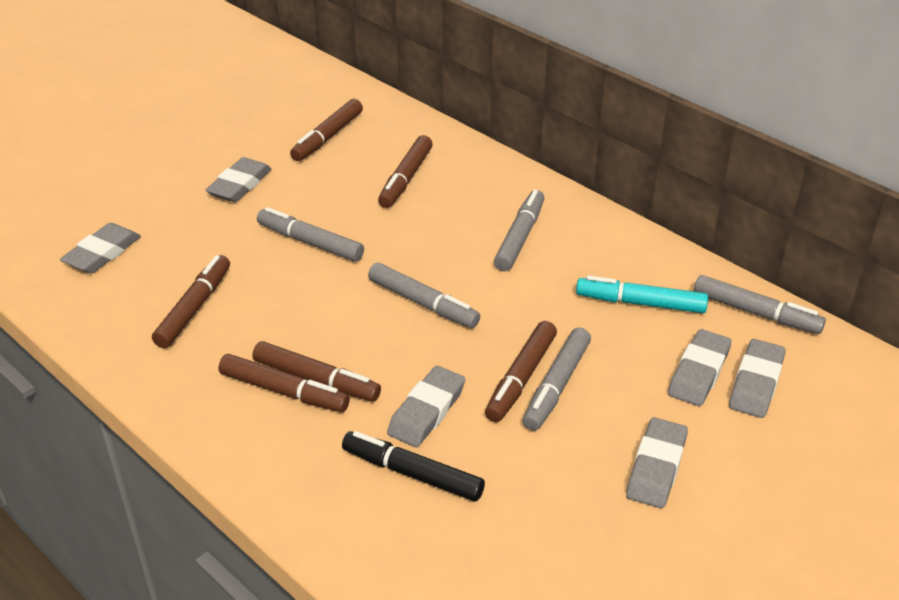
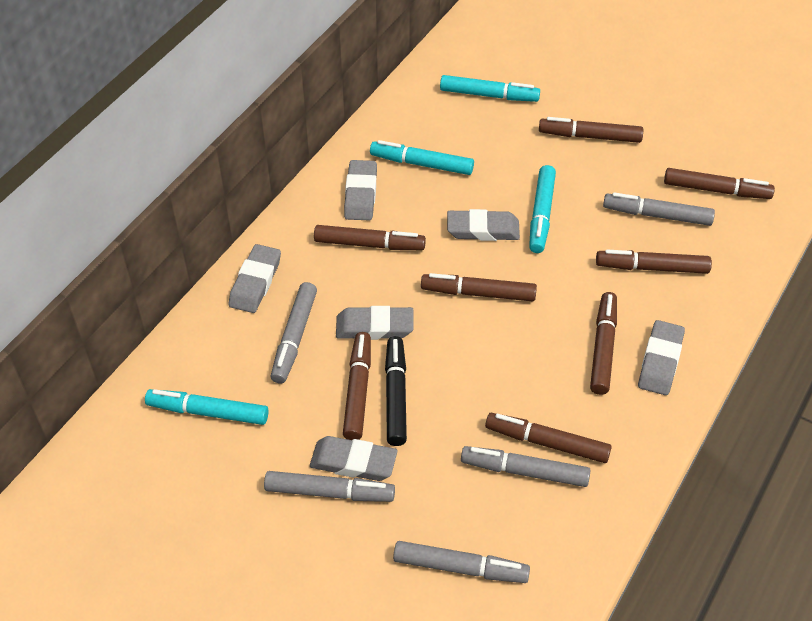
brown marker: [152,255,230,348] [219,354,350,412] [252,341,381,402] [290,99,363,161] [378,135,433,208] [485,321,557,422] = 6 -> [314,225,426,250] [343,332,371,440] [421,273,537,301] [485,413,612,463] [539,117,643,143] [590,292,617,395] [596,250,712,274] [664,168,775,199] = 8
turquoise marker: [576,276,708,313] = 1 -> [145,389,269,425] [370,140,474,175] [440,75,540,102] [529,165,556,253] = 4

